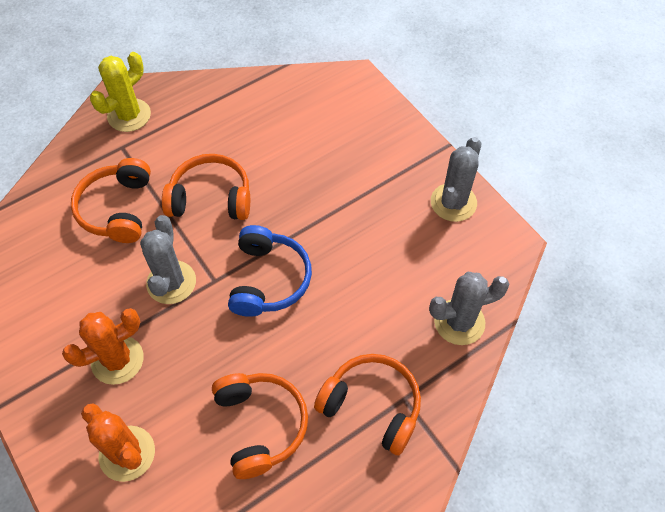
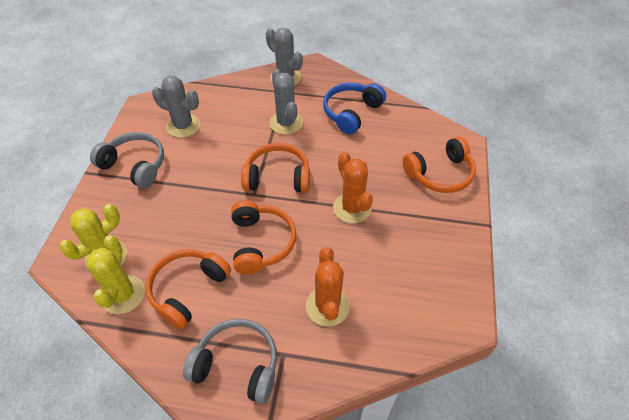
grey headphones: none = 0 -> [90,132,164,188] [183,319,277,404] = 2
yellow cactus: [90,52,151,132] = 1 -> [59,204,127,269] [87,235,145,314] = 2

